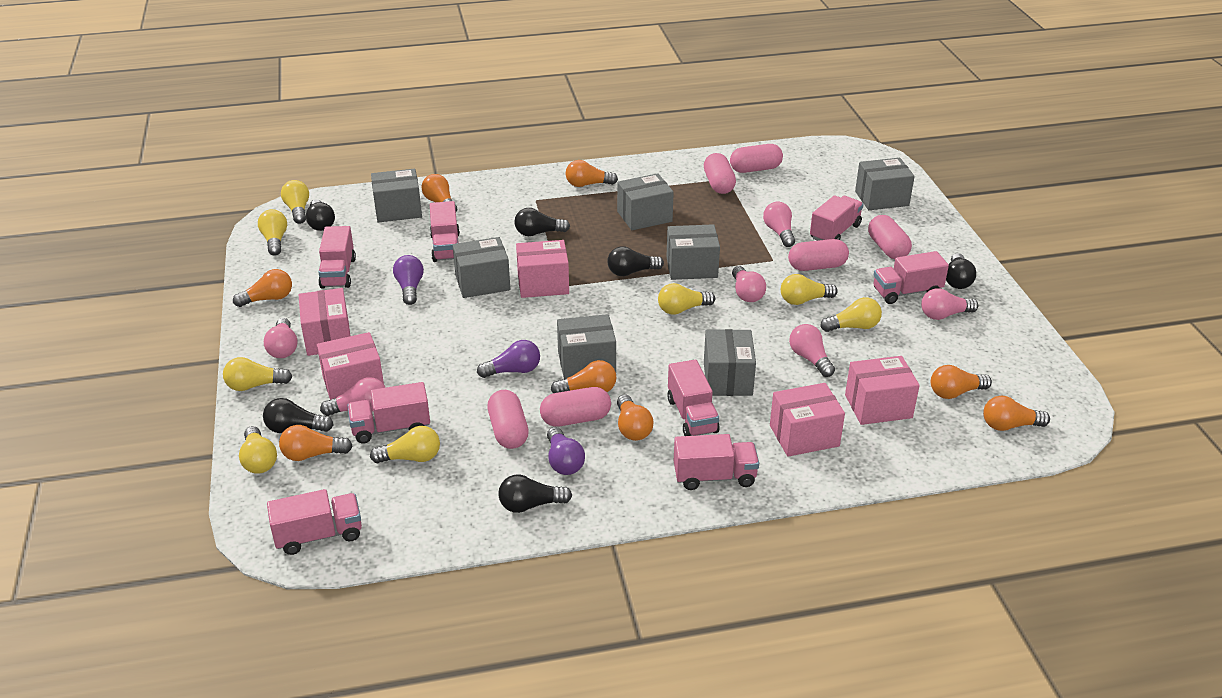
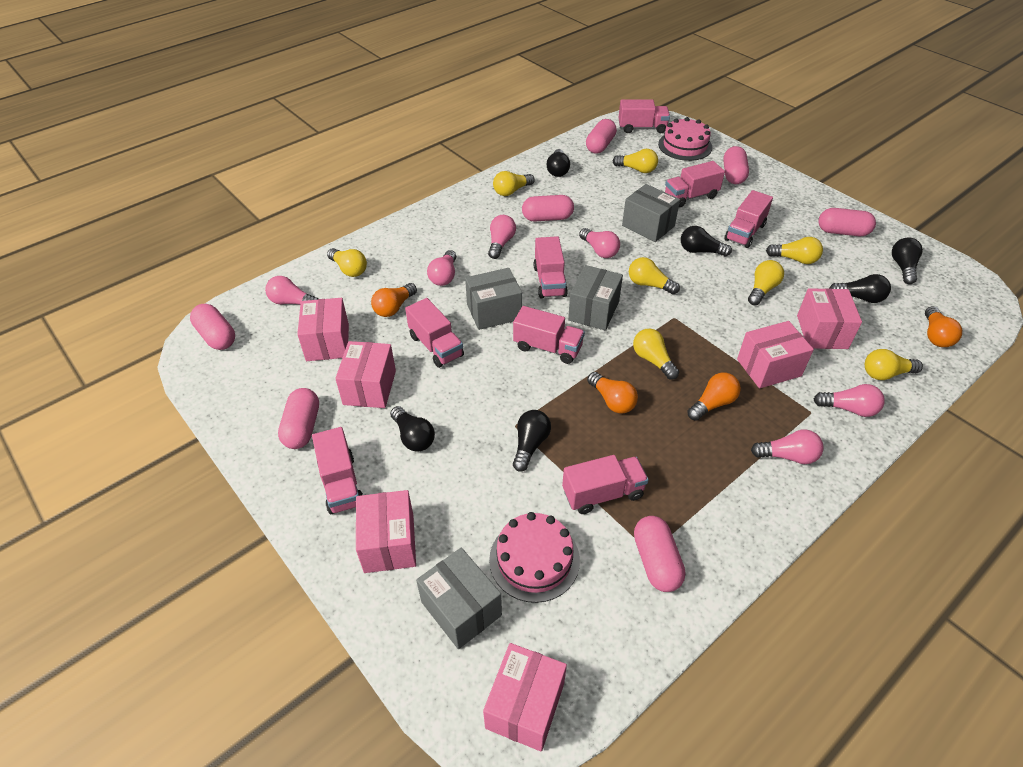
grey box: [371,169,422,223] [453,237,510,298] [557,314,616,379] [617,173,674,230] [666,224,720,280] [704,329,756,396] [855,158,915,210] = 7 -> [416,548,502,649] [465,268,522,330] [568,265,623,331] [622,184,680,242] = 4
orange light bulb: [233,269,292,307] [279,425,353,461] [421,174,457,212] [551,360,616,393] [566,160,618,187] [617,395,654,441] [931,365,992,399] [983,396,1050,431] = 8 -> [371,283,417,317] [587,372,638,414] [687,372,741,421] [925,306,962,347] = 4
pink box: [299,288,350,356] [317,332,384,400] [516,240,569,298] [770,383,845,457] [845,356,920,425] = 5 -> [297,298,349,361] [335,341,396,408] [356,490,416,573] [483,643,567,752] [737,321,814,388] [797,288,862,349] = 6
pink cake: none = 0 -> [489,512,580,603] [658,117,712,161] = 2
pink capsule: [487,390,529,449] [540,387,611,427] [704,153,736,194] [730,144,783,173] [788,239,849,271] [868,215,912,259] = 6 -> [190,304,235,350] [278,388,319,449] [522,195,574,221] [586,119,617,154] [634,516,685,592] [723,146,749,184] [818,208,876,236] = 7
purple light bulb: [393,255,424,305] [477,340,540,378] [547,427,585,475] = 3 -> none = 0

